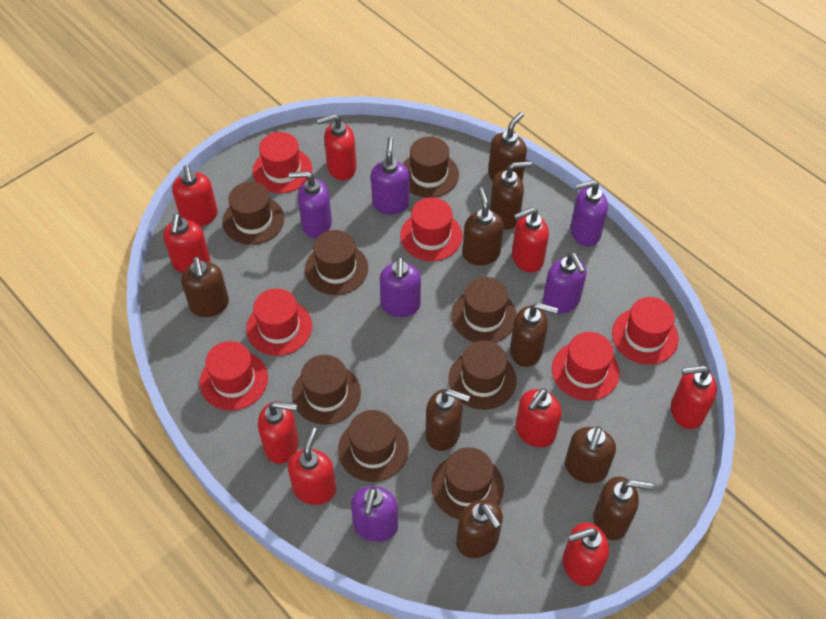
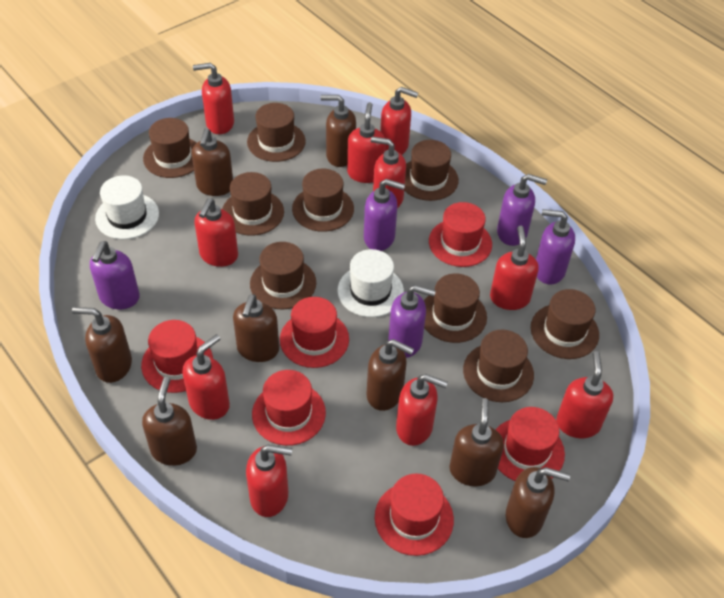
brown hat: [222,182,284,245] [292,355,361,425] [305,230,368,295] [338,410,409,482] [403,136,459,198] [431,447,504,519] [449,340,517,410] [451,277,517,343] = 8 -> [143,118,196,178] [222,172,284,236] [247,103,306,162] [250,242,316,310] [292,169,354,232] [404,140,459,201] [424,274,487,343] [463,330,534,402] [531,289,599,359] = 9
brown soap dispenser: [181,257,229,317] [426,389,470,451] [456,500,503,558] [462,188,504,265] [488,112,527,181] [490,161,532,230] [510,303,558,367] [565,426,616,483] [593,476,653,540] = 9 -> [72,307,132,383] [142,377,197,466] [192,128,233,196] [233,294,279,362] [321,95,356,167] [367,339,414,411] [449,398,504,486] [506,467,570,538] = 8
purple soap dispenser: [289,171,332,238] [351,486,398,542] [371,137,409,215] [380,257,421,317] [543,253,587,314] [570,180,608,246] = 6 -> [90,241,140,309] [364,179,405,251] [388,285,436,358] [497,174,547,246] [536,209,575,285] = 5
red soap dispenser: [163,214,210,273] [172,165,218,226] [258,401,299,464] [288,427,336,505] [317,114,357,180] [512,207,549,273] [515,389,562,447] [563,522,609,586] [671,366,717,429] = 9 -> [182,334,230,420] [193,63,234,134] [195,198,238,267] [246,445,292,517] [347,102,386,183] [371,136,406,208] [380,87,418,155] [396,374,448,446] [490,226,539,310] [556,351,613,438] = 10
white hat: none = 0 -> [95,175,159,239] [337,249,404,317] = 2

